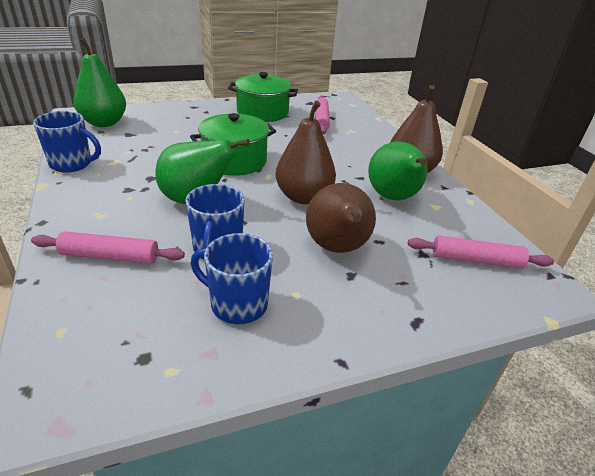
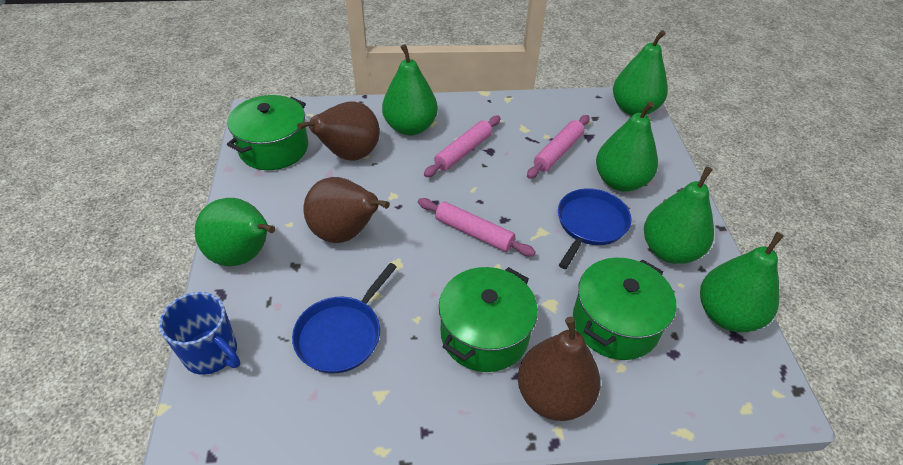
blue mug: [33,111,101,173] [185,184,245,259] [191,233,273,324] = 3 -> [159,292,240,375] = 1
blue pan: none = 0 -> [292,263,397,373] [558,188,632,269] = 2
green pear: [73,38,126,127] [155,139,250,204] [368,141,428,200] = 3 -> [195,198,275,266] [382,44,438,135] [596,101,658,192] [613,30,668,116] [644,166,714,264] [700,232,784,332] = 6
green pot: [190,113,276,176] [228,72,298,122] = 2 -> [227,95,308,170] [439,267,538,372] [573,258,676,360] = 3

